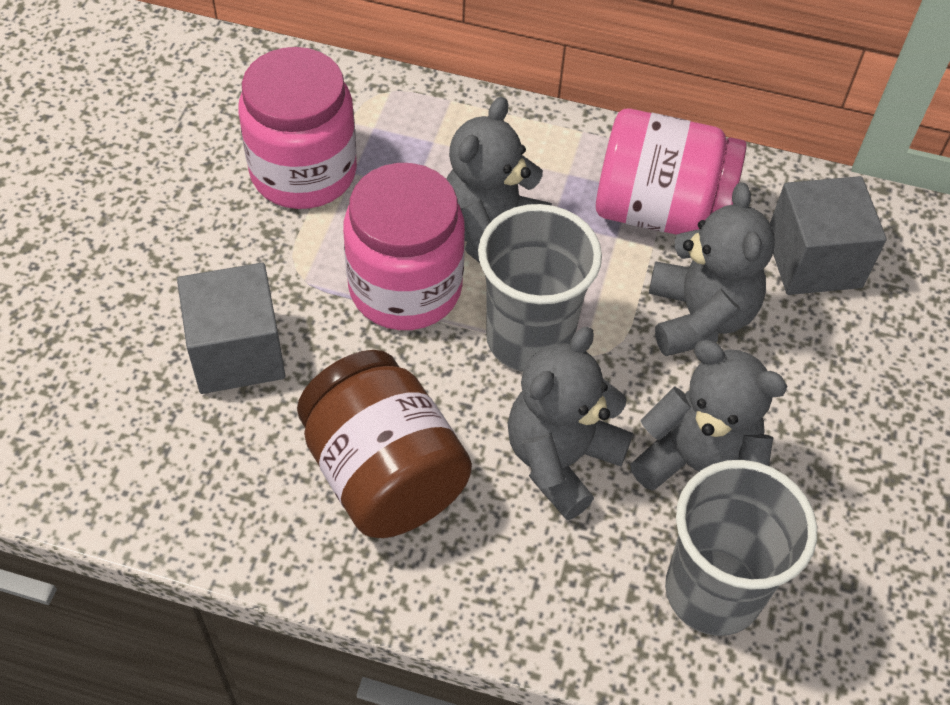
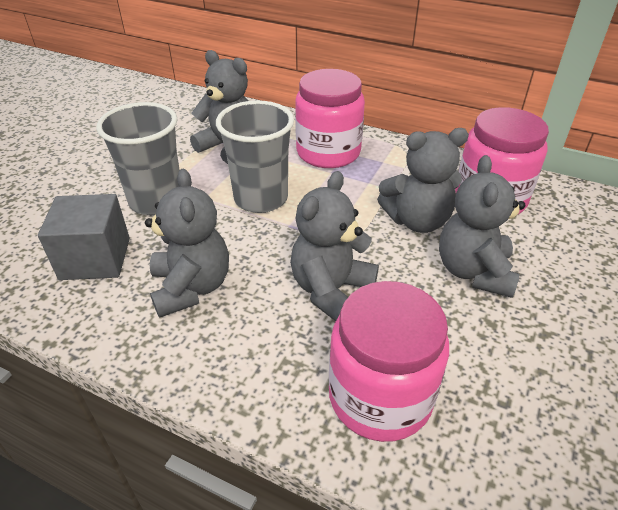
brown jar: [297,350,472,538] = 1 -> none = 0
grey cube: [177,263,285,394] [770,176,887,295] = 2 -> [38,194,130,280] = 1
grey teddy bear: [447,97,552,263] [507,327,633,520] [630,340,788,491] [649,183,775,356] = 4 -> [145,169,229,318] [190,50,249,164] [290,171,379,321] [377,128,469,233] [439,155,525,298] = 5

